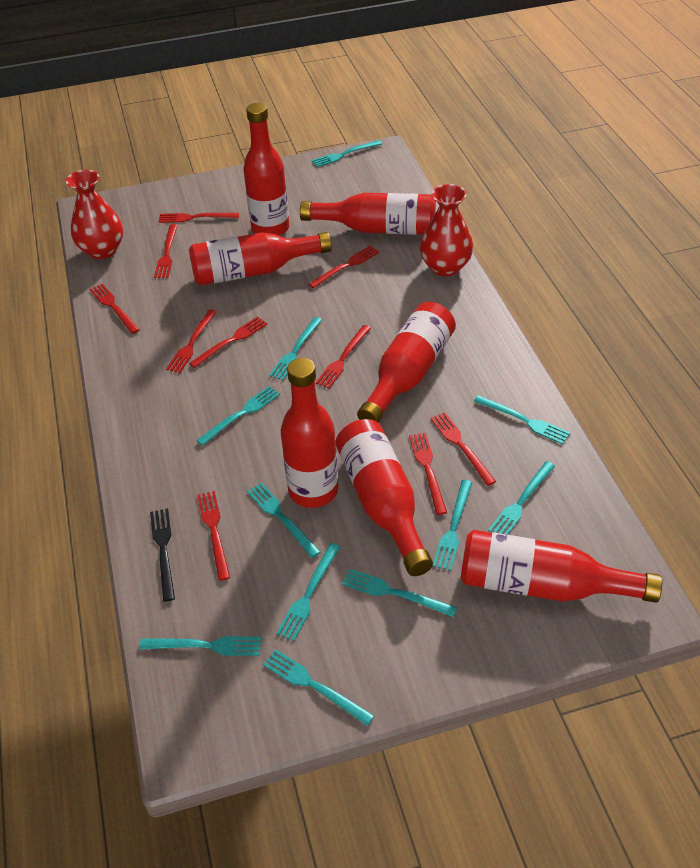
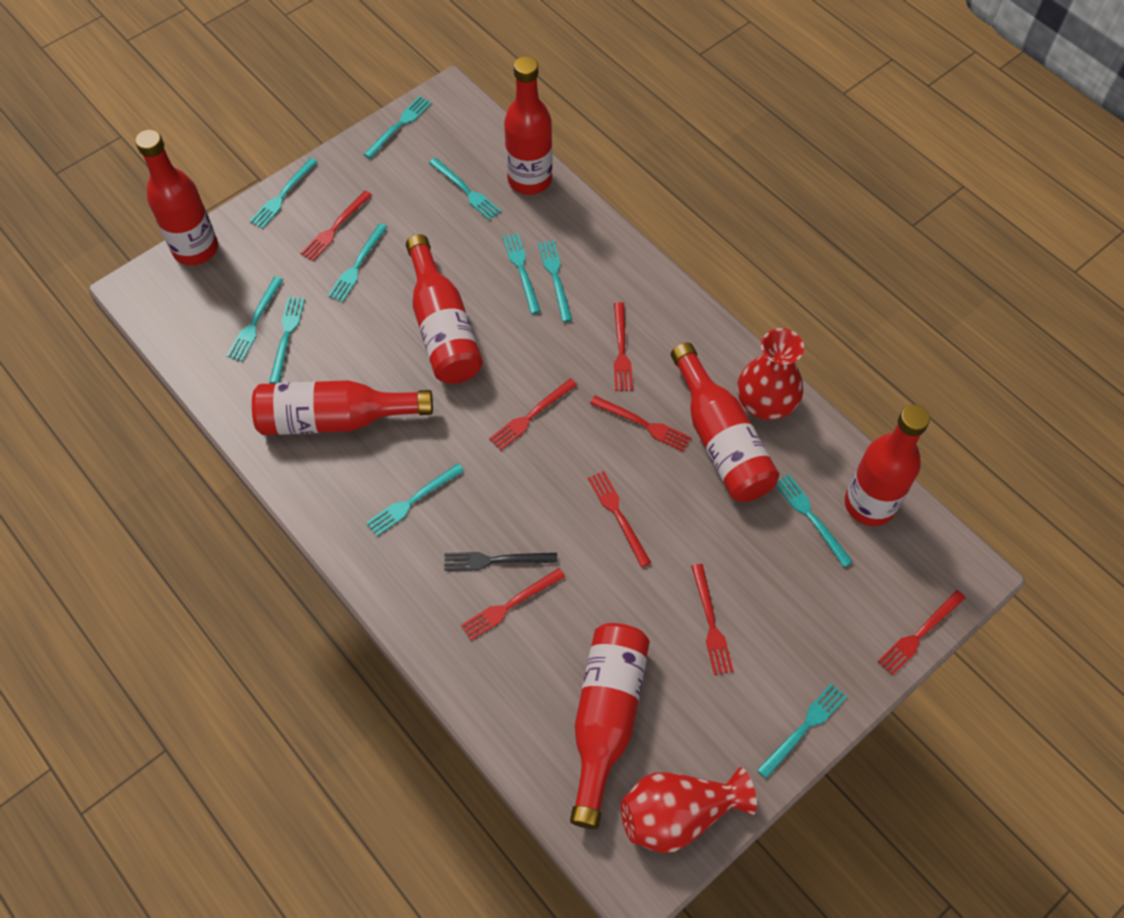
red fork: [89,284,140,334] [154,224,178,278] [158,213,239,223] [166,309,217,373] [189,316,267,368] [197,491,230,581] [309,246,380,288] [315,325,371,389] [409,433,447,515] [430,412,496,486] = 10 -> [300,191,372,261] [461,568,565,641] [489,378,577,450] [588,471,651,567] [590,396,691,451] [614,302,633,391] [691,564,734,675] [878,590,966,676] = 8

